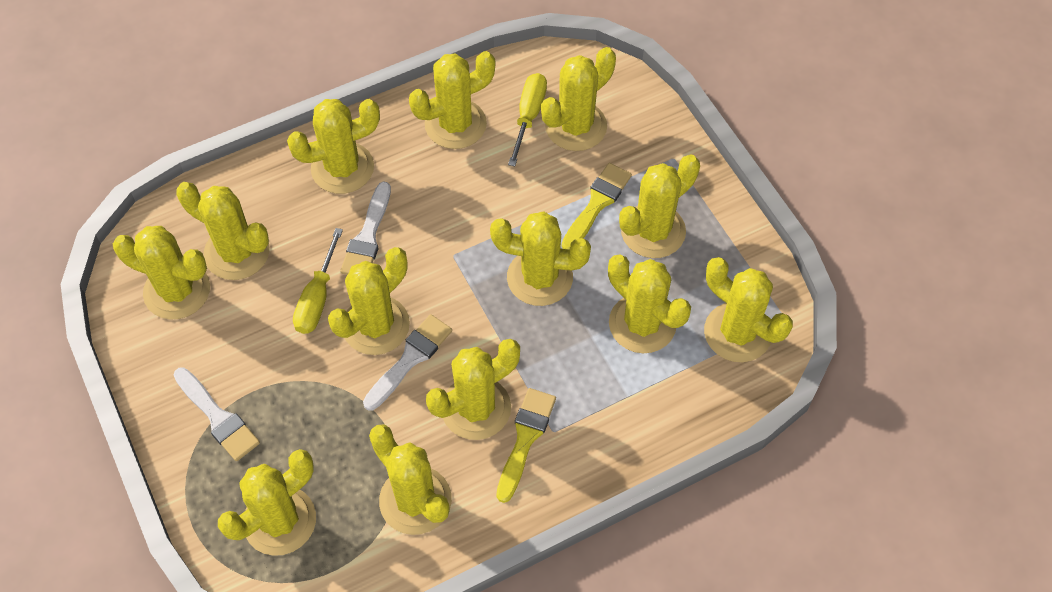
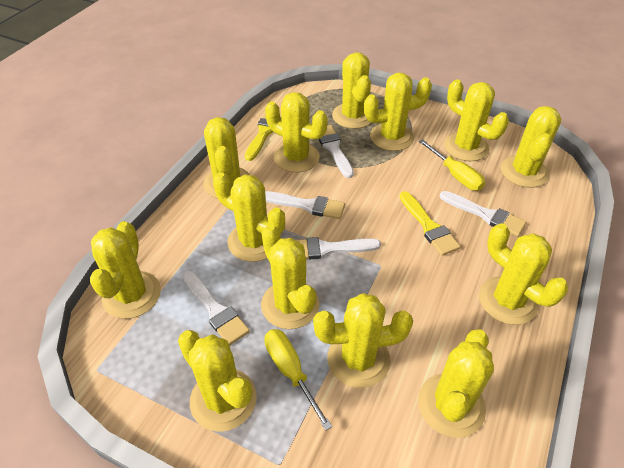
white brush: [174,367,260,461] [340,181,391,275] [363,314,452,411] = 3 -> [182,271,250,345] [265,191,345,219] [296,237,381,259] [319,125,354,178] [440,191,526,237] = 5

